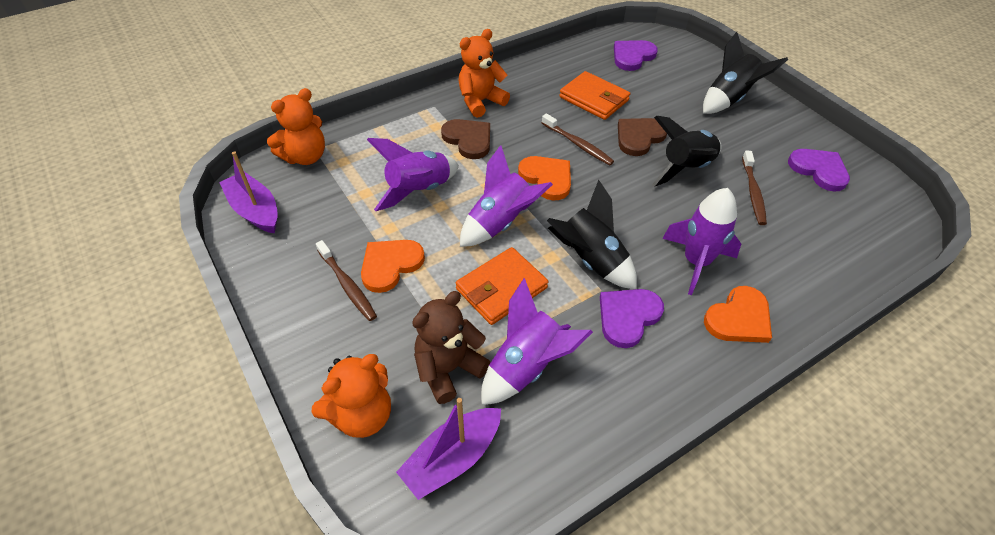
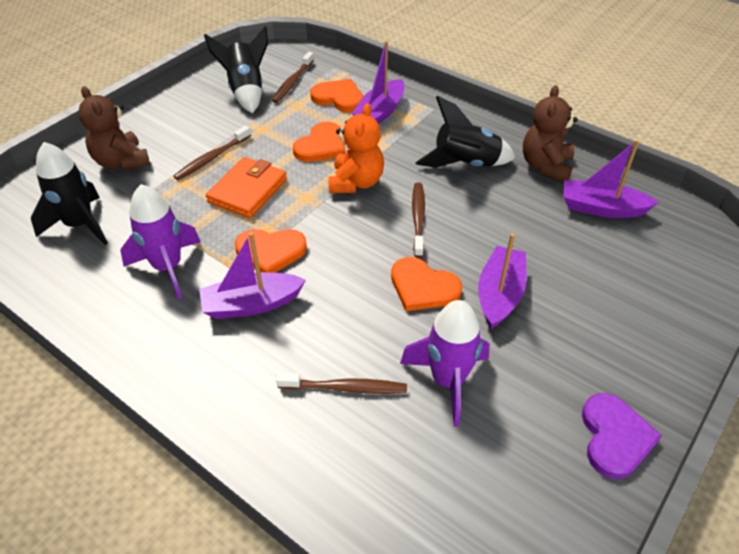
brown heart: [441,119,490,159] [618,118,667,156] = 2 -> none = 0
brown teddy bear: [412,291,491,404] = 1 -> [78,86,150,170] [523,85,578,181] = 2
brown toothbrush: [316,240,377,321] [542,113,614,165] [742,151,767,225] = 3 -> [173,126,251,180] [272,52,314,103] [276,373,407,394] [412,182,425,258] = 4
orange heart: [361,240,425,293] [518,156,571,201] [704,286,772,343] = 3 -> [235,229,307,273] [293,122,346,162] [310,79,363,112] [391,257,462,311] = 4
orange teddy bear: [267,88,325,165] [312,354,391,438] [458,29,510,118] = 3 -> [328,103,384,193] = 1
orange wallet: [456,247,548,325] [559,71,630,120] = 2 -> [206,157,287,218] = 1
purple boat: [219,151,278,234] [396,398,501,500] = 2 -> [199,232,306,319] [352,41,405,124] [478,233,526,329] [563,140,659,218] = 4
purple heart: [600,289,664,348] [614,40,658,71] [788,149,850,192] = 3 -> [582,393,662,479] = 1
purple rocket: [367,138,459,211] [460,145,553,247] [481,278,593,405] [662,188,741,295] = 4 -> [120,184,201,299] [400,300,490,427] = 2

